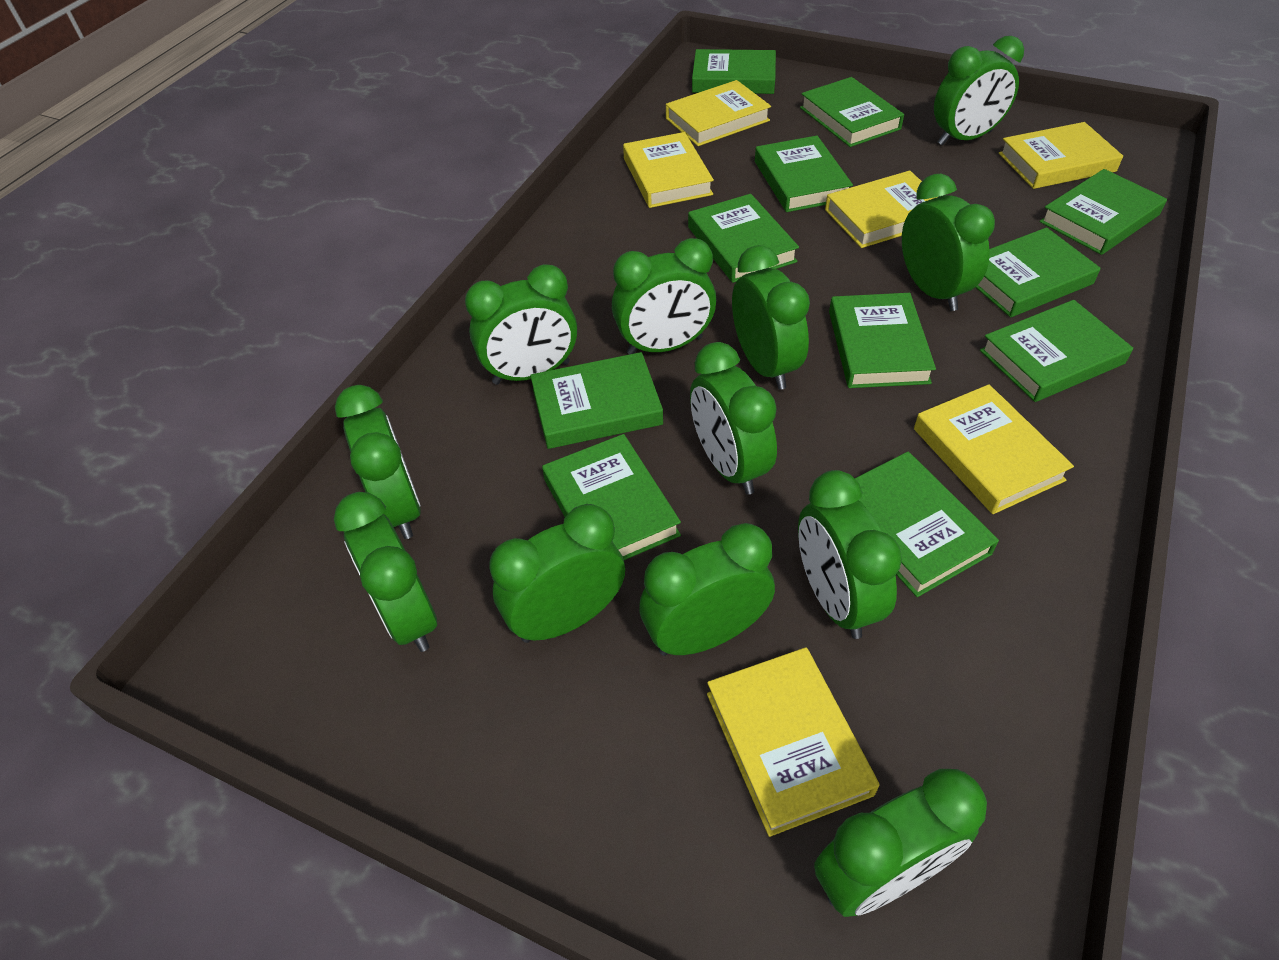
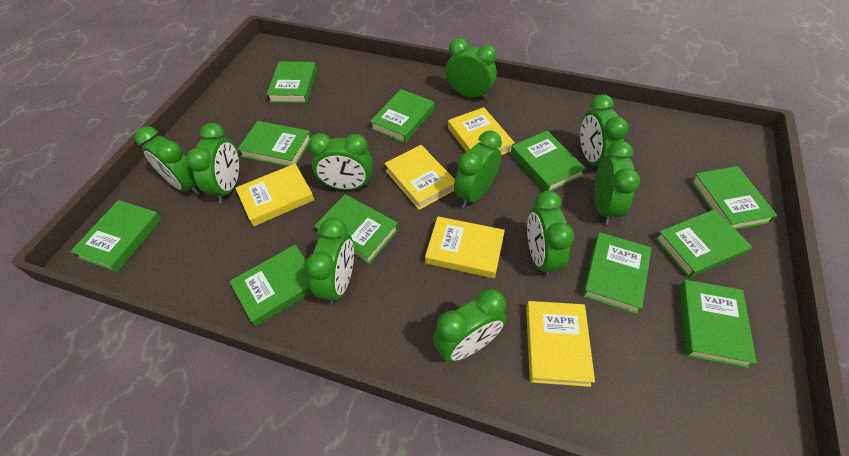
green clock: [334,492,437,652] [335,385,421,539] [465,264,577,385] [489,504,625,643] [612,238,716,354] [639,523,775,656] [690,342,777,495] [732,245,810,390] [798,470,902,639] [814,769,987,917] [902,174,995,311] [934,36,1024,146] = 12 -> [135,126,200,195] [186,123,239,203] [306,218,354,306] [308,133,373,190] [433,289,506,362] [446,38,497,100] [454,130,502,208] [527,191,574,278] [580,94,628,167] [594,141,640,225] = 10
yellow book: [623,132,714,208] [666,80,771,146] [707,647,880,837] [825,171,937,248] [914,384,1074,514] [999,122,1123,189] = 6 -> [236,164,314,227] [384,145,455,210] [425,216,505,278] [448,107,515,155] [526,301,595,387] = 5

